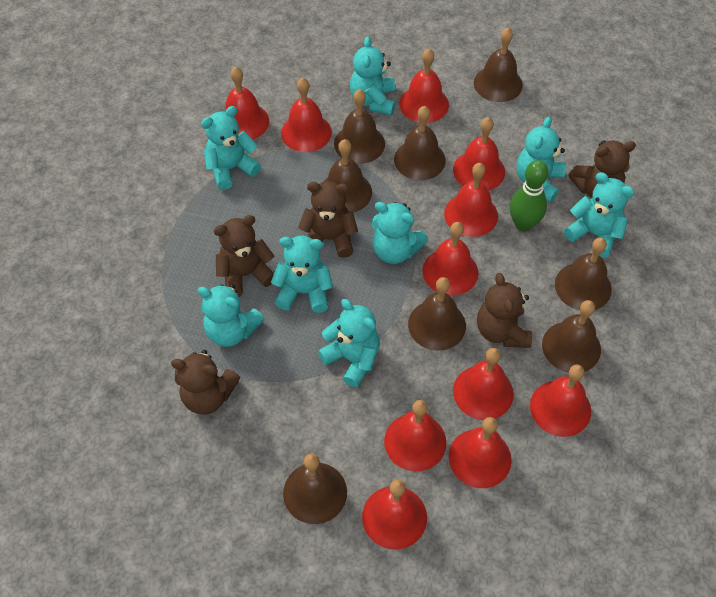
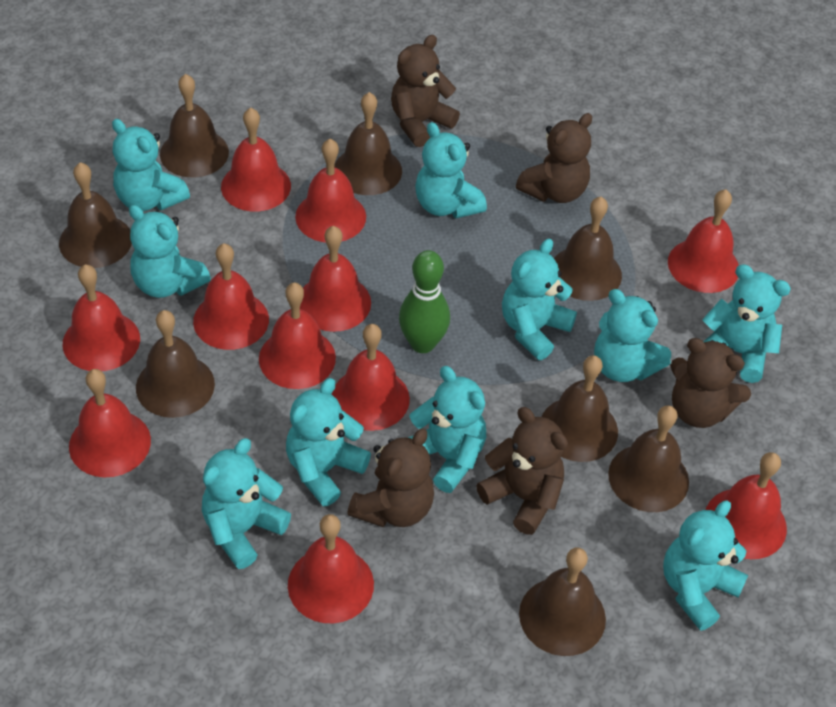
turquoise teddy bear: [198,284,264,347] [201,106,261,190] [271,236,333,313] [318,299,380,387] [350,36,395,115] [372,202,428,264] [516,117,566,202] [564,172,635,258] = 8 -> [112,119,190,211] [129,205,211,298] [202,438,291,569] [286,378,371,506] [408,366,486,493] [415,122,487,218] [502,238,577,360] [594,289,671,382] [663,500,748,631] [702,264,791,383] = 10

